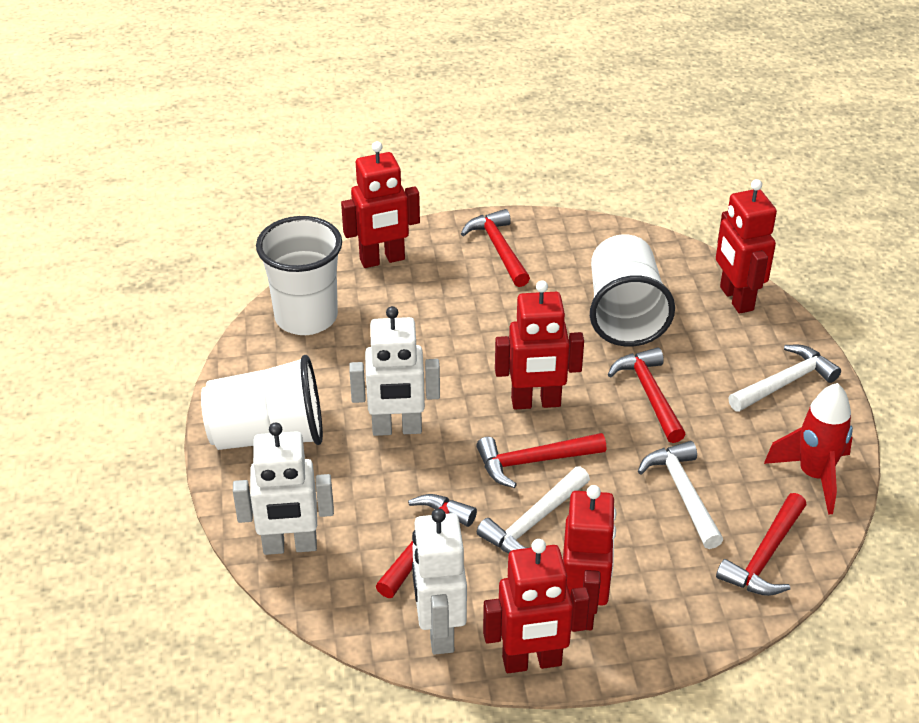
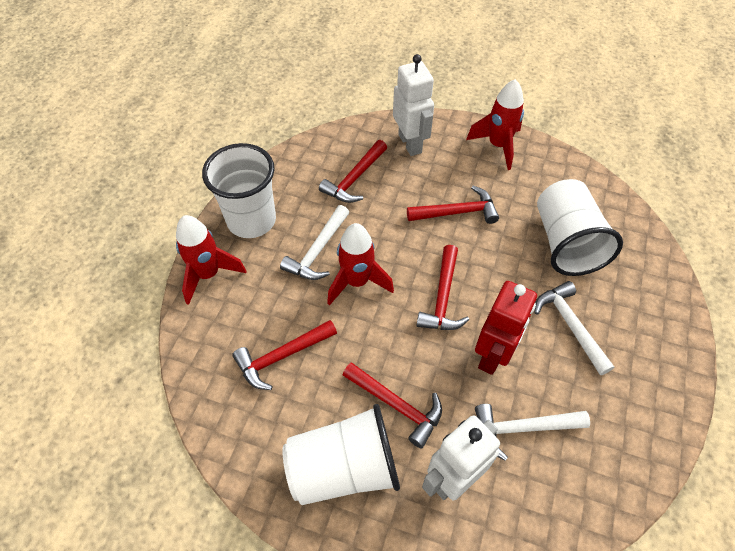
red robot: [341,141,420,268] [483,539,590,673] [495,280,584,409] [563,485,617,630] [716,179,777,314] = 5 -> [475,281,537,375] = 1
red rocket: [764,383,853,515] = 1 -> [176,215,246,305] [327,223,394,305] [466,79,524,170] = 3
white robot: [233,423,334,555] [349,306,440,436] [412,508,467,654] = 3 -> [393,54,434,156] [422,415,500,501] = 2

